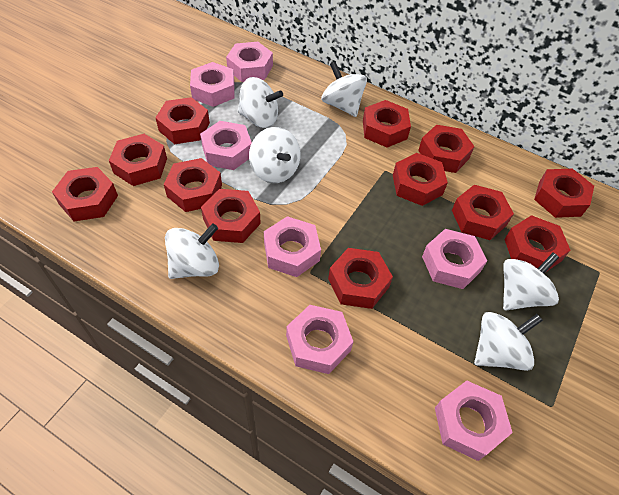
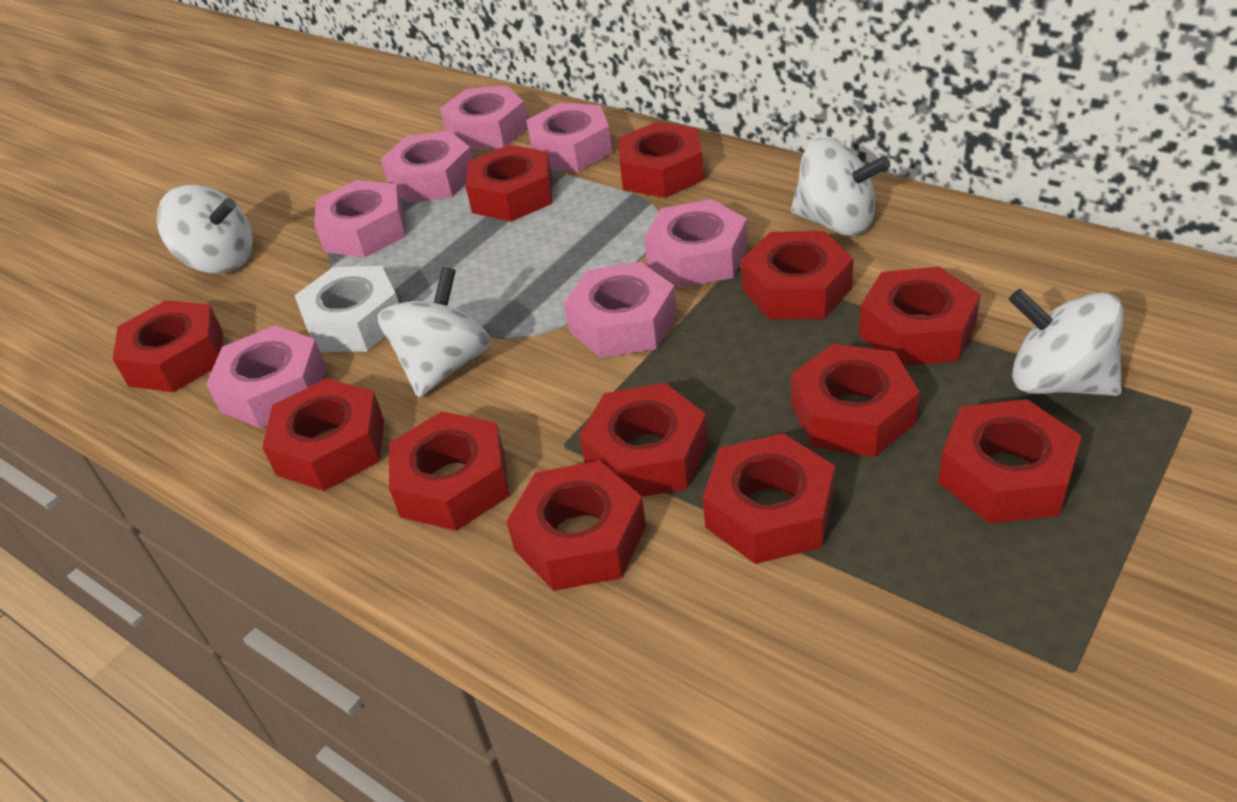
white nut: none = 0 -> [294,266,399,352] = 1
white spinning top: [165,223,219,279] [238,77,283,128] [249,127,300,183] [321,62,367,117] [474,312,543,371] [503,252,559,310] = 6 -> [157,185,253,274] [377,267,491,397] [791,138,890,236] [1009,289,1124,396] = 4

